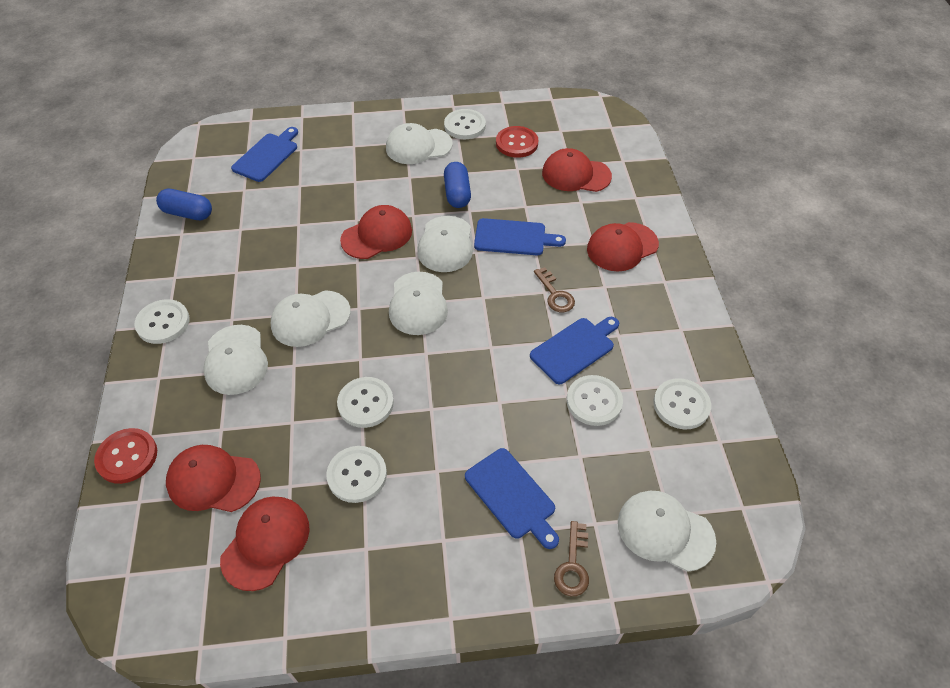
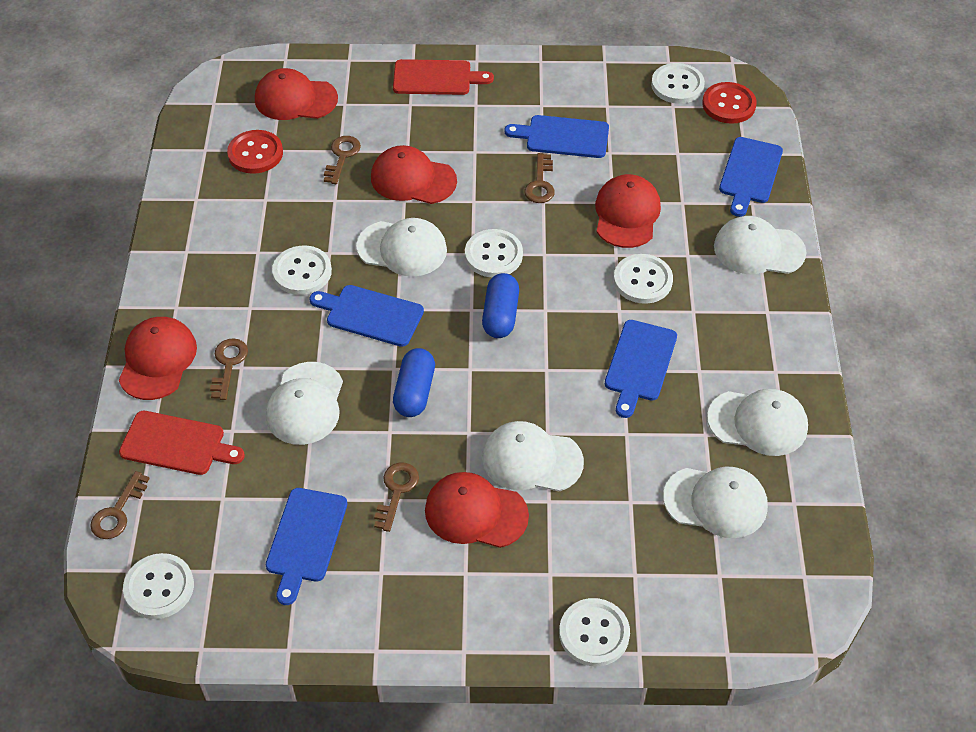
blue cutting board: [231,127,298,182] [465,448,559,549] [474,218,566,255] [530,317,619,384] = 4 -> [266,488,347,605] [309,285,424,347] [505,115,609,158] [605,320,677,418] [719,137,783,217] = 5
brown key: [534,267,575,312] [554,521,589,596] = 2 -> [90,471,150,539] [210,338,248,400] [324,136,361,184] [374,463,419,532] [524,153,555,203] = 5
red cutting board: none = 0 -> [119,411,245,475] [393,59,494,95] = 2

